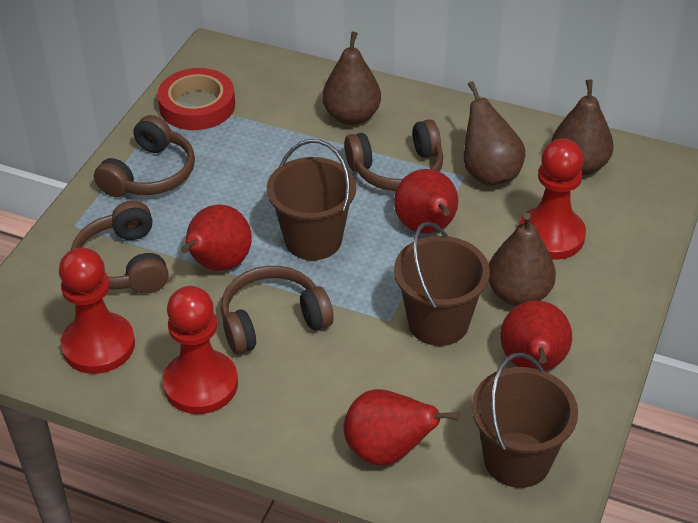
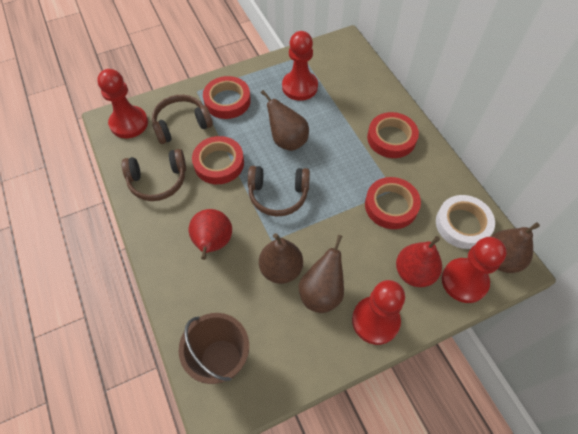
brown bucket: [267,139,356,261] [394,222,490,346] [472,353,578,488] = 3 -> [179,313,249,384] = 1
brown headphones: [71,201,169,294] [94,115,195,197] [221,266,333,354] [344,119,443,191] = 4 -> [122,149,186,201] [152,95,213,144] [248,166,310,216] = 3
red pawn: [59,247,135,374] [163,286,238,414] [519,139,586,260] = 3 -> [97,69,148,138] [282,31,318,101] [352,280,405,345] [442,237,507,303] = 4
red pear: [181,205,252,271] [344,389,459,466] [394,169,458,233] [500,301,572,371] = 4 -> [189,209,232,260] [396,236,442,287] = 2
red tape: [157,68,235,130] = 1 -> [192,136,244,184] [203,76,251,119] [365,177,421,229] [367,112,419,158] = 4
white tape: none = 0 -> [436,195,495,249] = 1

